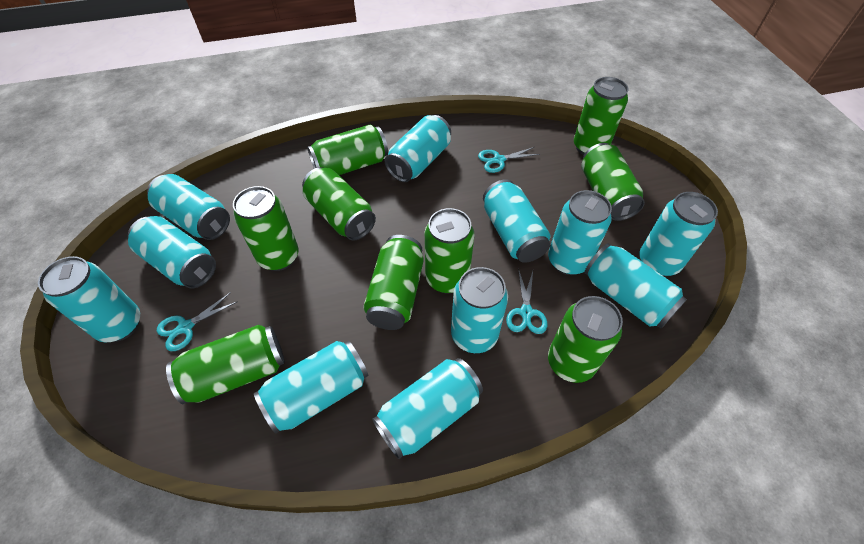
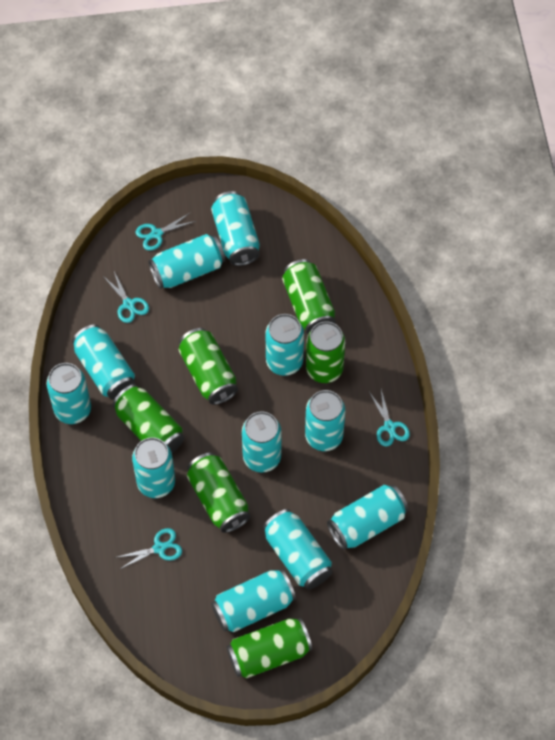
green can: [166,325,285,404] [233,186,299,271] [302,167,376,240] [307,124,388,175] [363,235,424,330] [425,208,475,293] [548,296,623,383] [574,77,629,155] [581,143,645,221] = 9 -> [112,384,184,453] [179,328,238,405] [187,452,251,533] [227,618,312,678] [282,259,336,334] [306,321,345,383] = 6
turquoise scissors: [157,292,238,351] [478,147,540,173] [506,268,547,334] = 3 -> [103,272,149,323] [115,528,182,570] [136,212,196,251] [369,390,410,446] = 4

